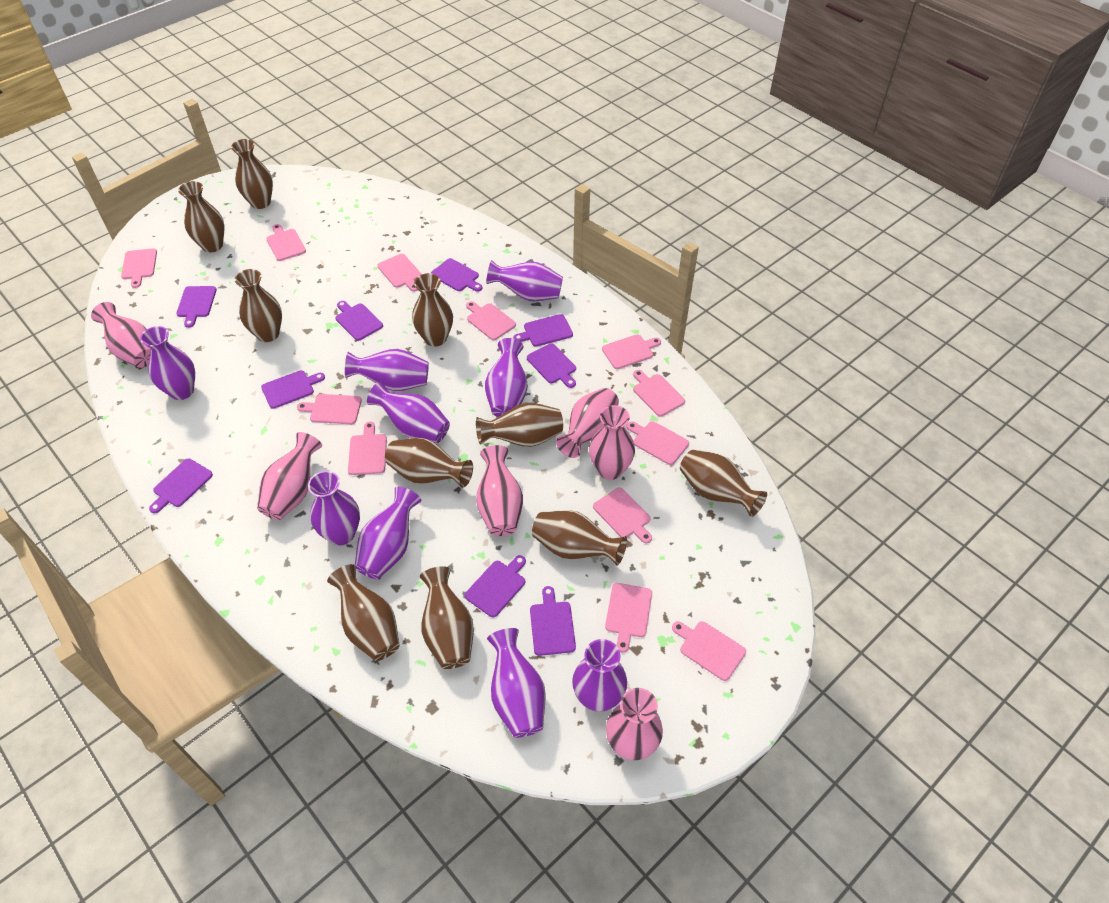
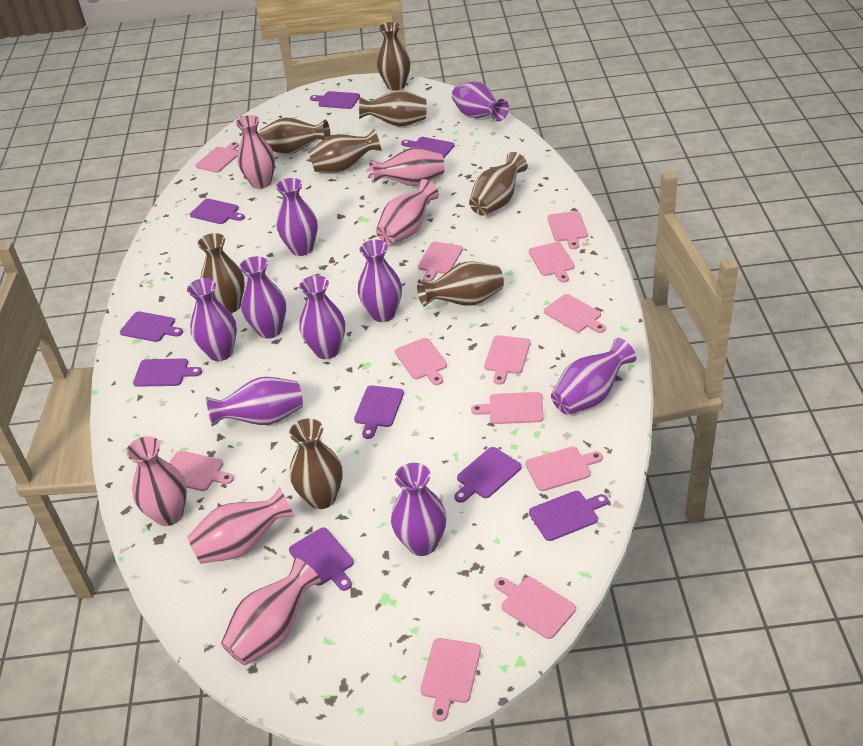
brown vase: [178,181,224,252] [231,139,273,209] [235,269,282,342] [327,564,400,661] [385,438,473,488] [412,273,453,347] [420,566,474,669] [476,403,563,447] [532,510,627,566] [680,450,767,517] = 10 -> [198,233,245,313] [259,117,330,154] [289,419,343,509] [308,129,382,173] [359,90,427,127] [377,22,410,91] [417,261,504,307] [469,152,528,216] = 8

